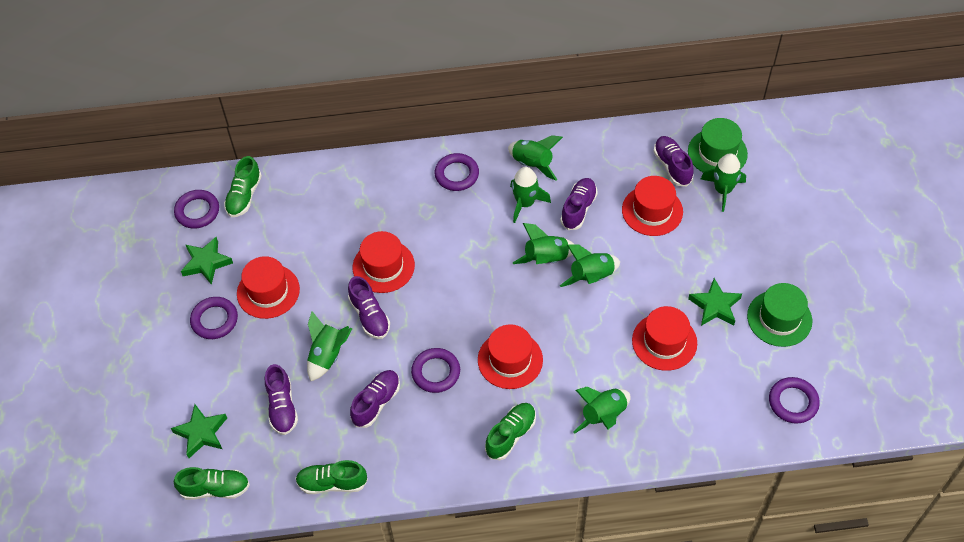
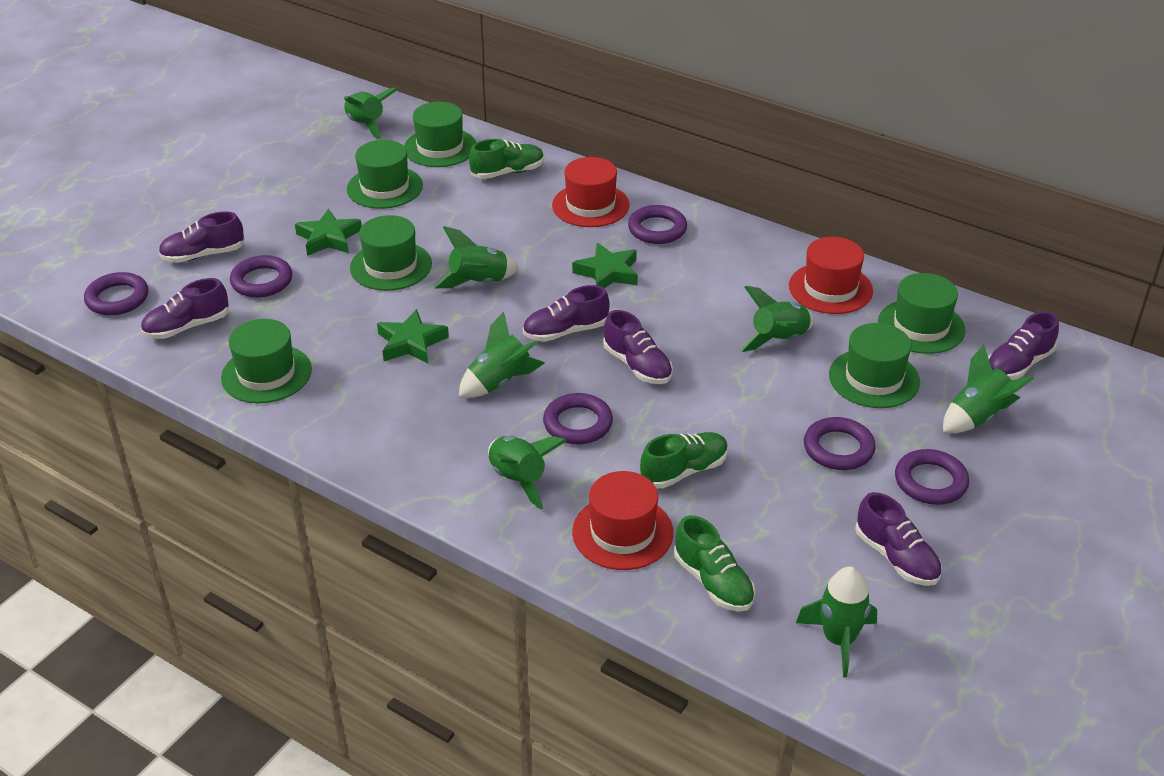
green hat: [688,118,748,173] [747,283,812,347] = 2 -> [221,319,312,403] [347,140,423,209] [350,215,432,291] [404,102,476,167] [829,323,920,408] [878,273,966,354] = 6
green shoe: [174,467,250,500] [224,156,262,217] [295,460,368,494] [485,403,536,460] = 4 -> [469,139,544,179] [640,432,728,488] [674,515,755,612] = 3
purple ring: [174,190,219,229] [190,297,238,339] [411,348,460,393] [435,153,479,191] [769,377,820,424] = 5 -> [84,272,148,315] [230,255,292,298] [543,393,613,444] [628,205,687,244] [804,417,876,470] [895,449,969,505] = 6
purple shoe: [265,364,298,435] [348,276,390,339] [350,370,400,428] [560,178,598,230] [653,136,694,186] = 5 -> [140,278,229,339] [158,211,245,263] [523,285,610,342] [603,310,673,384] [855,492,942,586] [988,312,1059,380] = 6
red hat: [237,256,300,319] [353,231,415,293] [478,324,543,389] [622,176,683,236] [632,306,697,371] = 5 -> [552,157,630,227] [572,471,674,570] [789,237,873,314] = 3

